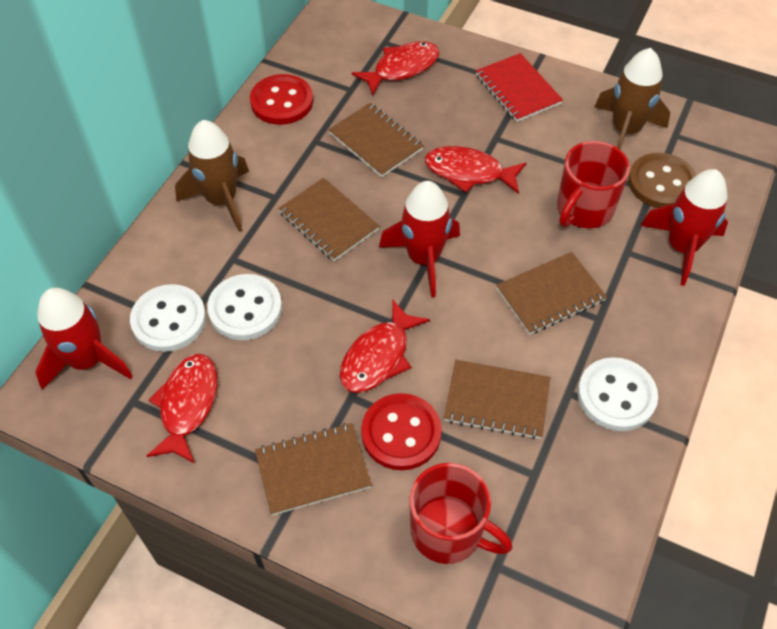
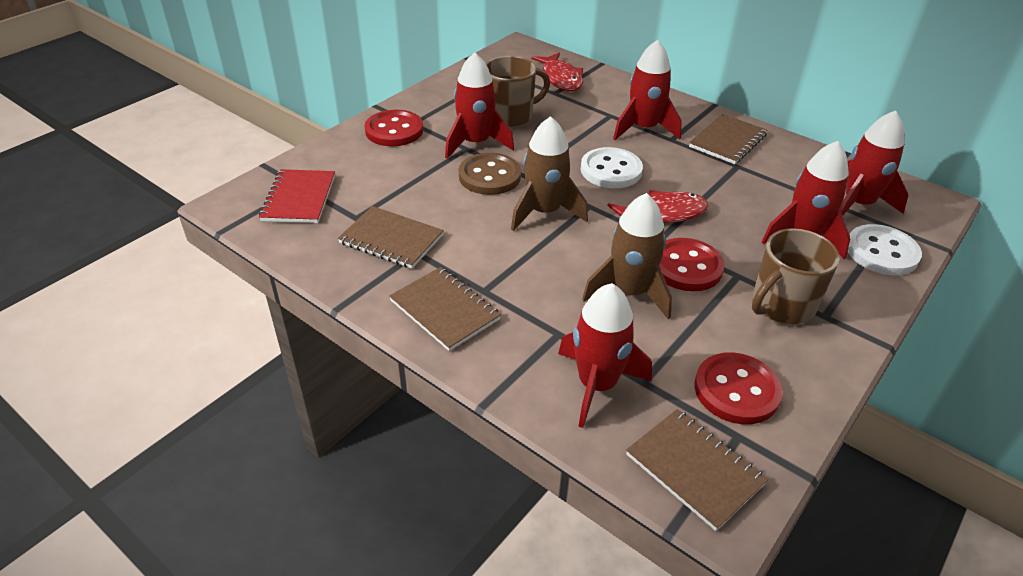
brown mug: none = 0 -> [486,56,550,128] [752,228,840,324] = 2
brown notebook: [255,423,372,516] [278,178,379,261] [328,103,424,177] [444,360,550,439] [496,252,607,335] = 5 -> [338,206,444,269] [389,267,501,351] [626,409,768,531] [689,114,768,164] = 4
red button: [250,74,313,125] [361,393,442,470] = 2 -> [364,110,423,146] [659,238,725,291] [694,353,783,424] = 3
red fish: [147,354,218,463] [340,299,430,393] [352,41,440,96] [425,146,526,194] = 4 -> [532,53,583,91] [607,190,708,223] = 2
red mug: [410,463,513,564] [557,141,630,228] = 2 -> none = 0
red rocket: [35,288,133,390] [379,181,460,298] [641,169,728,286] = 3 -> [445,52,514,159] [558,283,652,428] [613,40,682,140] [762,141,851,259] [840,110,908,216] = 5
white button: [130,284,206,352] [207,274,282,340] [578,357,658,431] = 3 -> [581,147,643,188] [848,224,922,275] = 2

